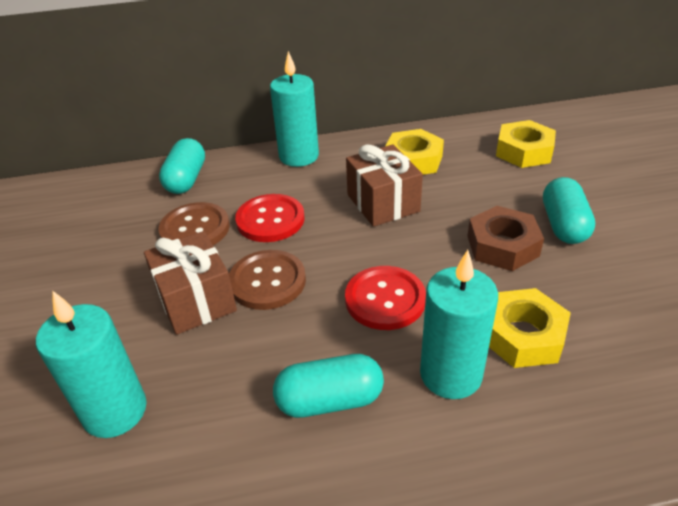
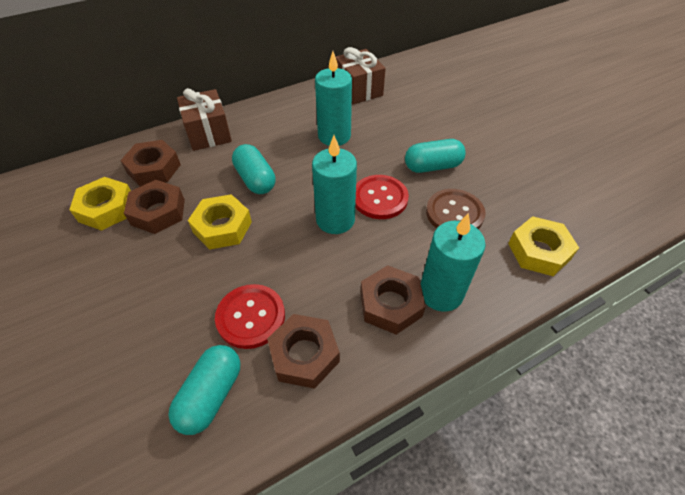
brown button: [158,202,230,245] [229,250,306,310] = 2 -> [426,189,486,229] = 1
brown nut: [467,206,544,271] = 1 -> [120,140,181,187] [124,180,185,234] [267,314,340,389] [360,265,426,335] = 4

